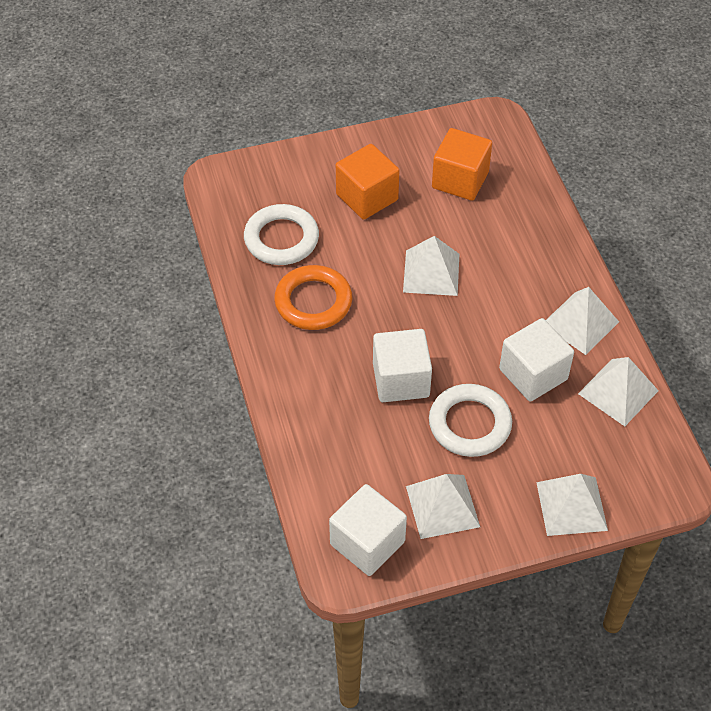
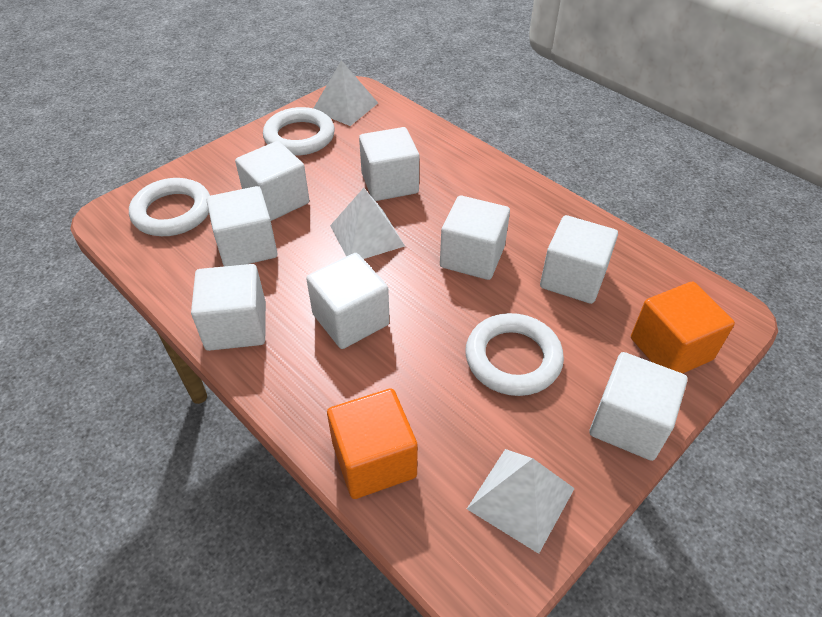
orange ring: [274,265,352,330] = 1 -> none = 0
white cube: [329,484,407,576] [373,329,432,402] [499,318,574,402] = 3 -> [191,264,266,351] [207,186,277,266] [235,141,309,221] [306,253,390,349] [359,127,419,201] [440,195,510,280] [540,215,618,304] [589,352,688,461] = 8
white pyramid: [403,236,459,296] [406,474,480,539] [536,474,608,536] [546,287,619,355] [578,357,659,426] = 5 -> [313,60,378,126] [330,188,405,259] [467,449,575,554] = 3
white ring: [244,204,319,265] [429,384,512,457] = 2 -> [129,178,210,236] [263,107,335,156] [465,313,564,396] = 3

